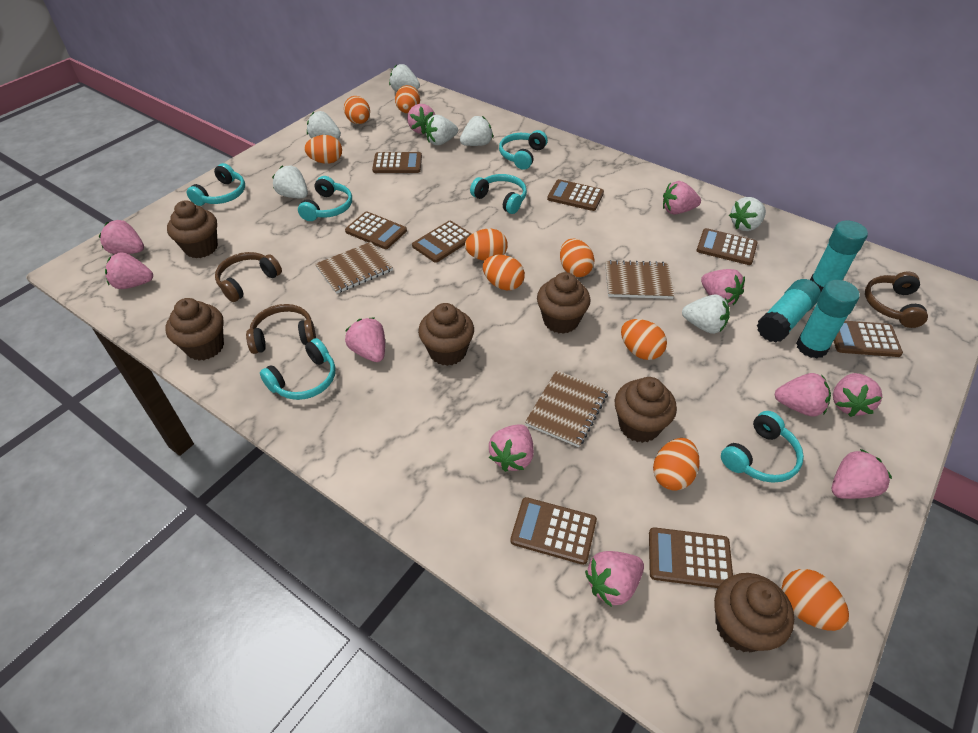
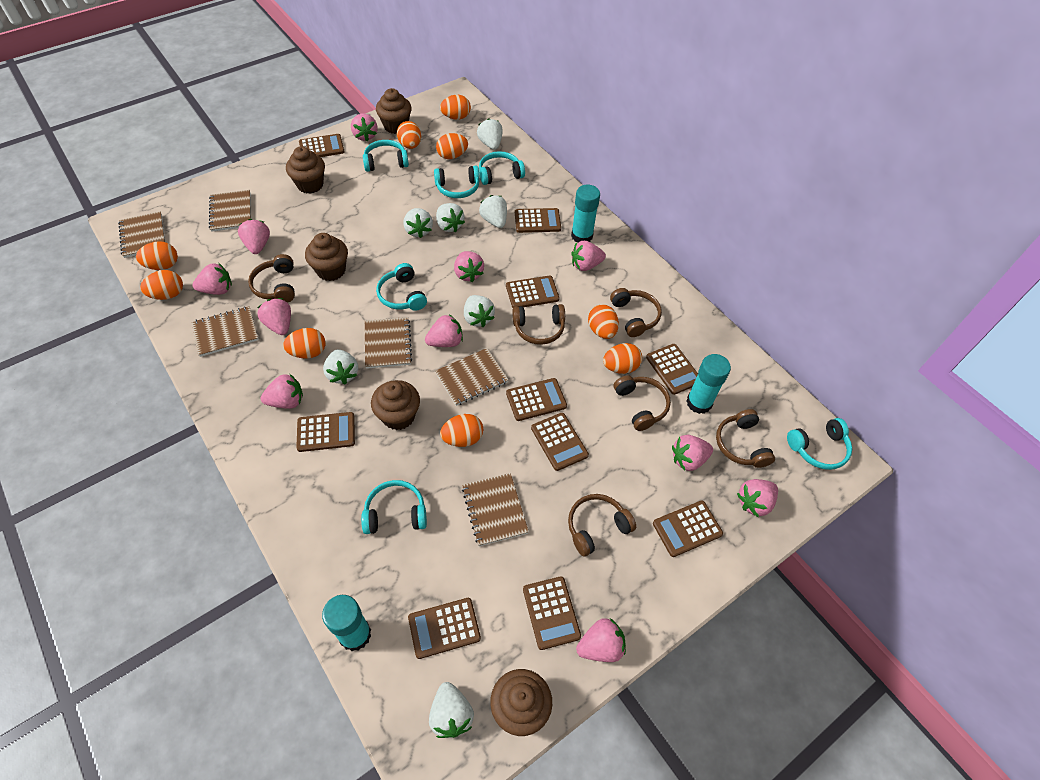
brown calculator: [345,211,407,249] [372,152,422,173] [412,221,472,263] [510,497,597,565] [547,179,604,211] [649,527,733,588] [697,228,758,265] [834,321,903,357] = 8 -> [296,412,355,452] [299,134,345,157] [408,598,481,659] [506,276,560,308] [506,378,567,421] [515,208,561,233] [523,576,581,650] [531,413,589,471] [646,344,698,395] [653,501,723,557] = 10
brown cupcake: [165,298,224,360] [167,200,218,258] [418,303,474,366] [537,272,591,334] [615,377,677,443] [714,573,794,652] = 6 -> [286,146,325,194] [305,233,348,281] [371,380,420,430] [376,88,412,134] [490,669,552,736] = 5
brown headphones: [215,252,282,302] [246,304,316,354] [865,272,928,328] = 3 -> [248,254,295,303] [513,304,565,345] [568,494,636,557] [610,288,662,337] [613,375,671,431] [716,409,775,468] = 6
brown notebook: [315,242,393,294] [525,370,608,447] [605,260,674,299] = 3 -> [118,211,165,258] [191,306,258,357] [209,190,251,232] [365,317,412,369] [435,348,509,406] [462,473,529,546] = 6

